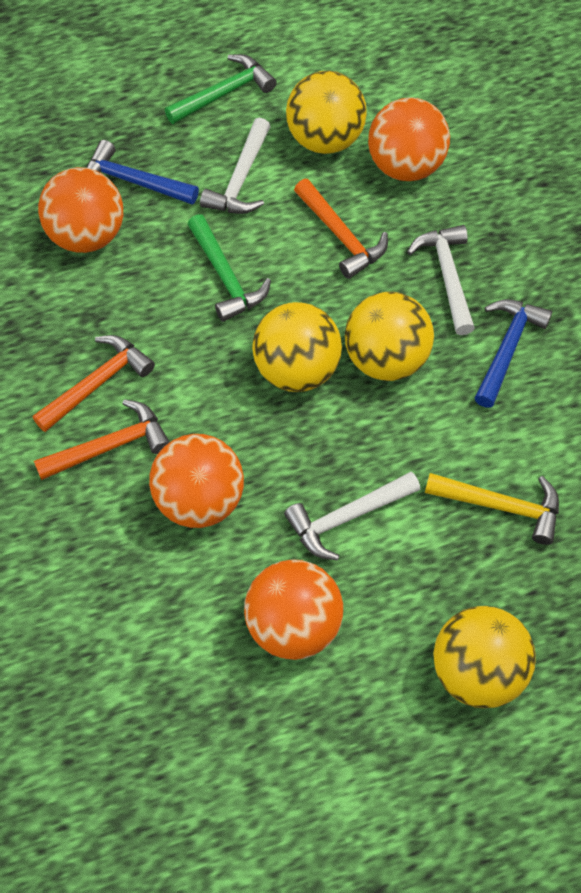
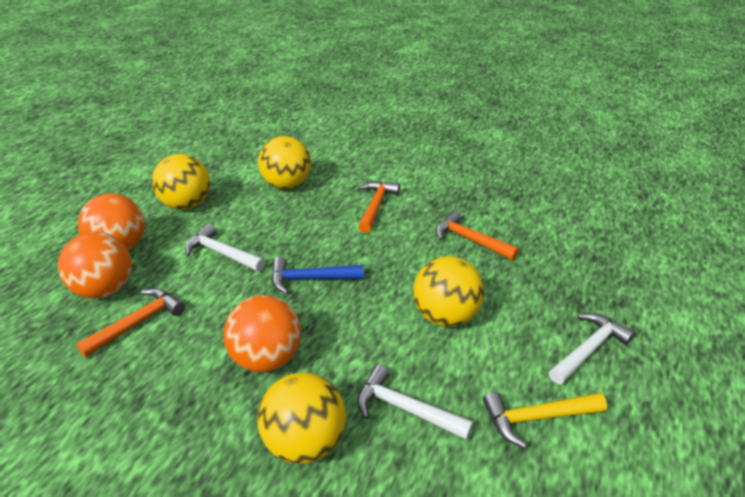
blue hammer: [87,140,199,205] [475,299,552,408] = 2 -> [271,257,364,294] = 1
green hammer: [165,54,277,124] [187,214,271,322] = 2 -> none = 0
orange ball: [38,167,123,253] [149,434,244,528] [244,559,343,660] [368,97,450,181] = 4 -> [58,232,132,299] [78,193,145,250] [223,295,301,372] = 3

